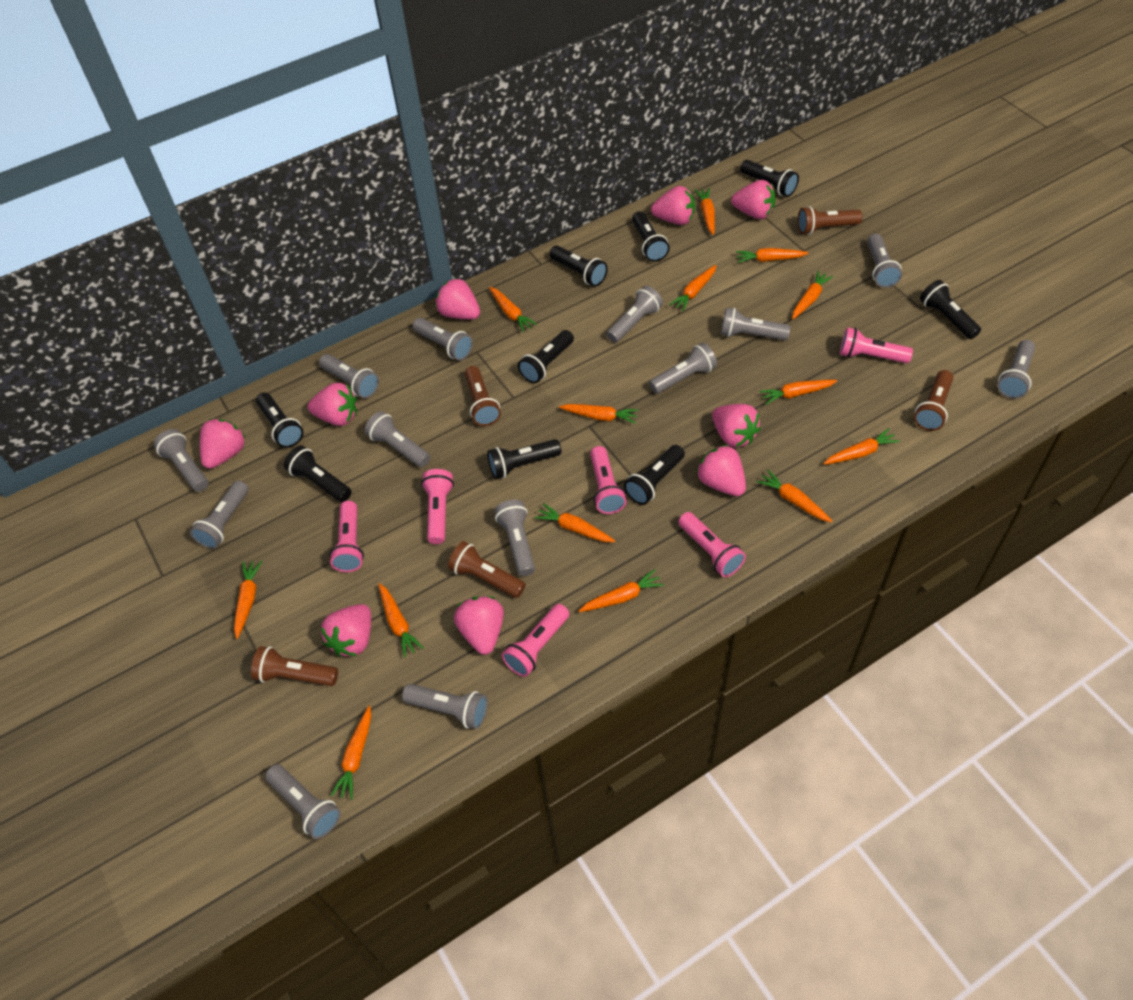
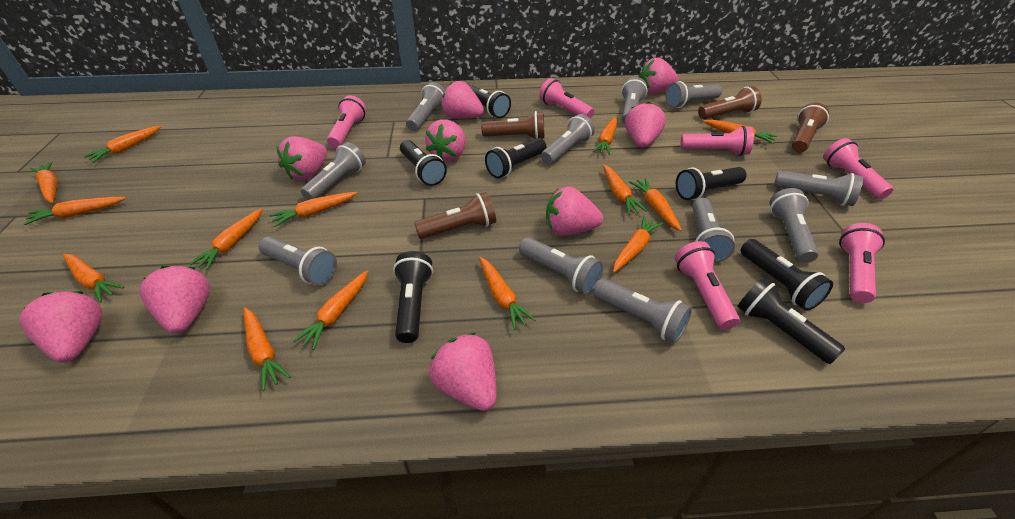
black flashlight: [256,392,303,448] [284,445,352,502] [487,439,562,479] [518,330,574,383] [549,245,608,287] [624,445,685,505] [632,211,670,262] [740,160,799,197] [920,280,981,339] = 9 -> [393,251,433,343] [400,140,447,186] [469,85,511,118] [485,138,546,178] [676,167,747,200] [737,278,845,364] [741,239,833,311] = 7
brown flashlight: [251,646,338,686] [448,541,526,598] [464,366,501,426] [797,206,863,235] [914,370,953,431] = 5 -> [414,192,496,239] [481,111,545,139] [698,86,762,119] [792,103,829,152] = 4
grey flashlight: [154,429,209,492] [190,481,249,549] [265,764,341,839] [319,354,379,398] [365,411,430,467] [402,684,488,729] [413,318,473,361] [494,500,535,576] [606,286,663,343] [649,343,717,394] [721,307,790,340] [867,234,902,288] [998,340,1035,399] = 13 -> [259,236,337,286] [301,142,366,200] [406,82,445,131] [519,237,603,295] [541,114,595,164] [593,279,692,343] [621,77,647,124] [666,81,722,108] [692,198,735,263] [770,188,819,263] [774,171,863,206] = 11

